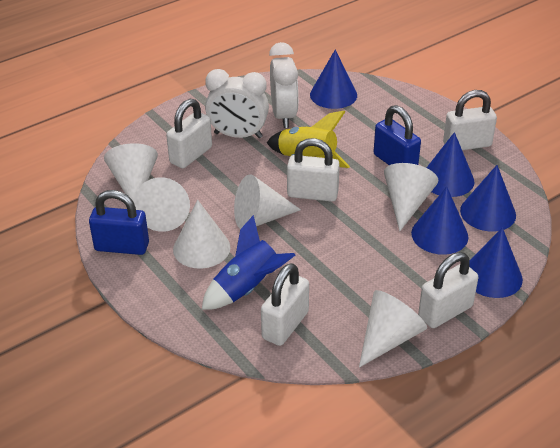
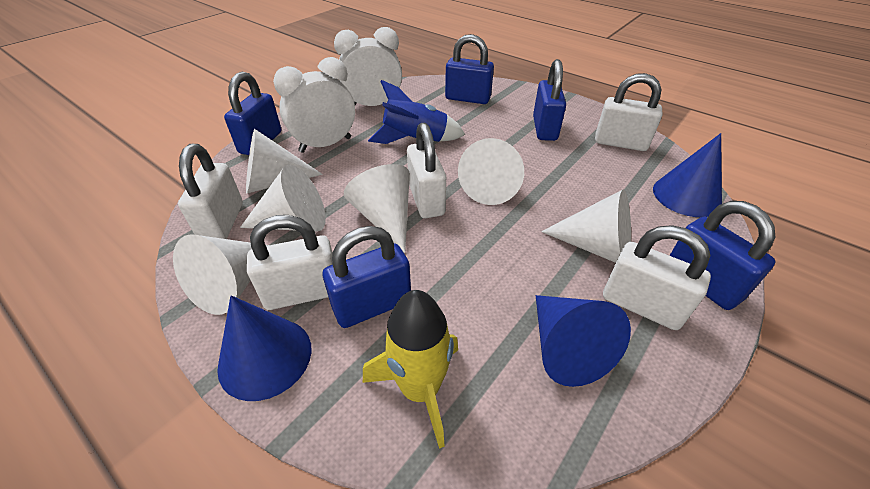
blue cone: [310,49,357,109] [411,186,468,255] [426,132,475,197] [460,165,516,232] [469,227,523,298] = 5 -> [217,295,312,401] [536,295,631,387] [653,133,722,217] = 3
blue padlock: [89,190,149,255] [374,105,421,165] = 2 -> [224,72,281,155] [323,226,411,328] [445,34,494,104] [533,59,566,141] [670,201,776,310] = 5

